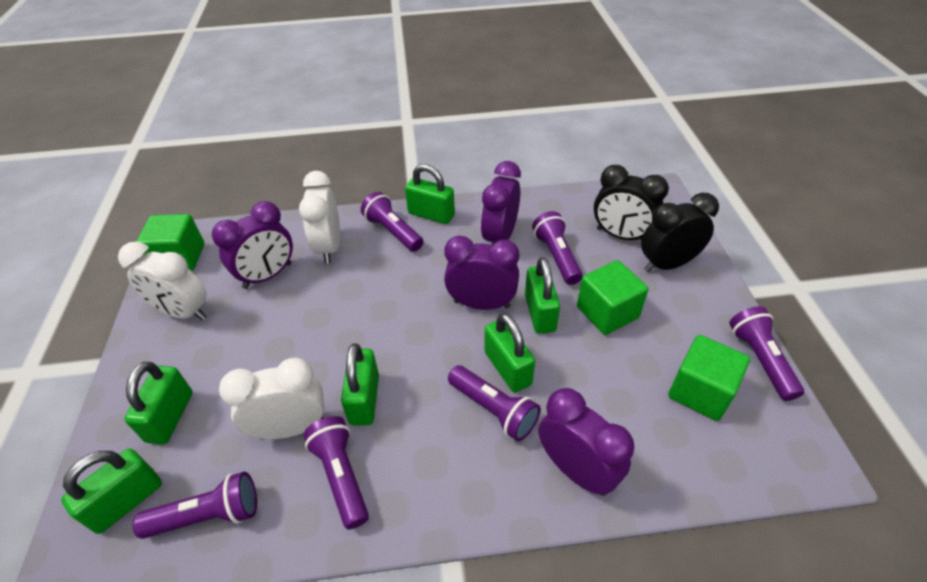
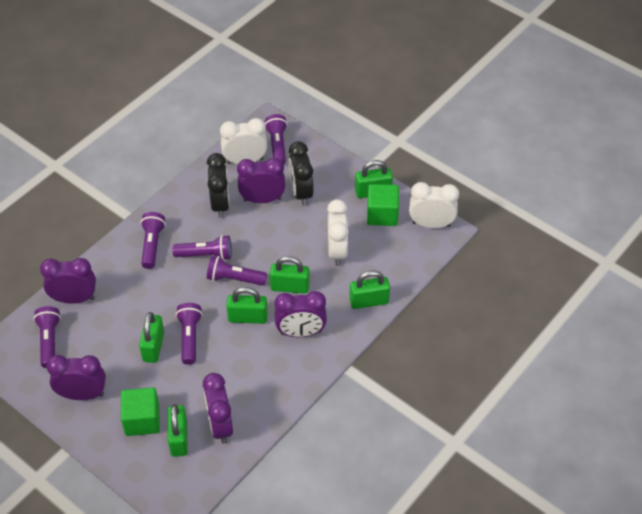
green cube: [136,214,204,271] [577,260,649,335] [668,335,750,421] = 3 -> [121,387,160,436] [367,184,399,226] = 2
purple clock: [212,201,293,289] [444,236,519,310] [481,161,521,244] [538,388,634,496] = 4 -> [40,258,96,304] [46,355,106,400] [203,373,233,444] [237,158,285,203] [274,291,327,337] = 5

